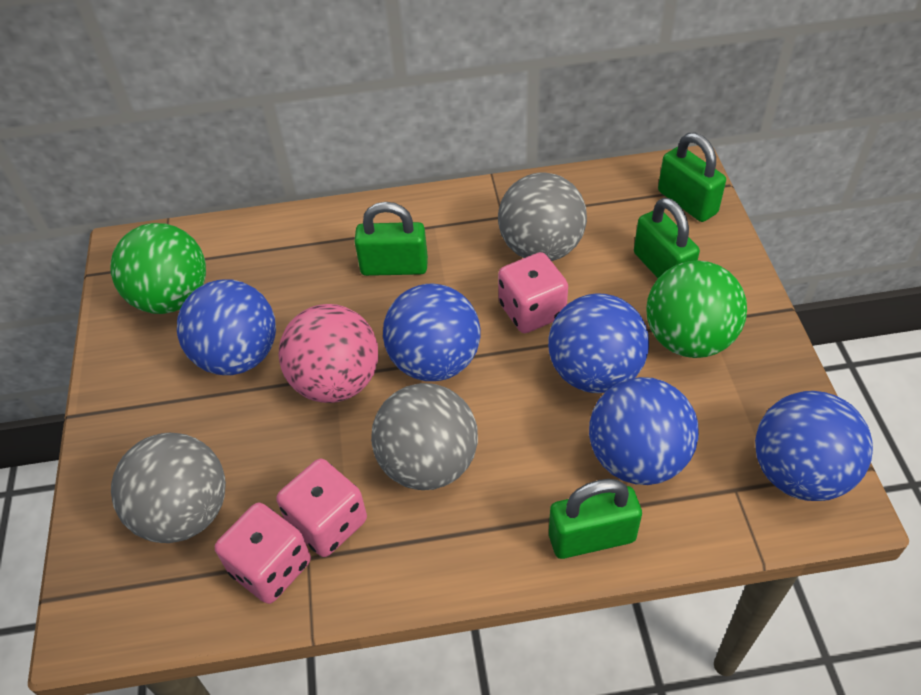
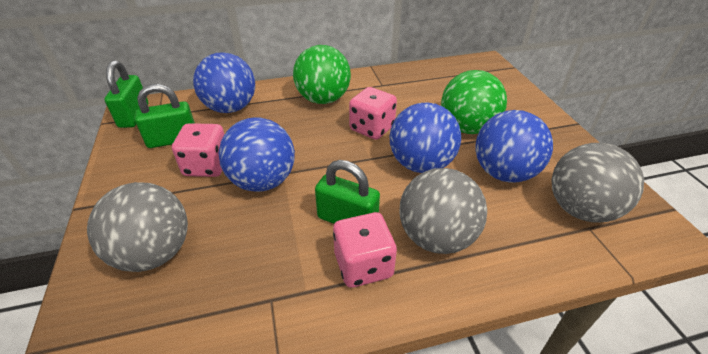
blue ball: [177,280,276,375] [383,283,480,381] [548,293,649,393] [589,377,699,485] [755,391,873,501] = 5 -> [193,52,255,113] [219,117,295,192] [390,102,461,173] [475,110,553,183] = 4
green padlock: [354,202,428,276] [549,479,642,559] [634,198,700,278] [658,133,726,222] = 4 -> [104,60,148,128] [135,84,195,148] [315,160,380,224] = 3
pink ball: [278,304,378,403] = 1 -> none = 0

